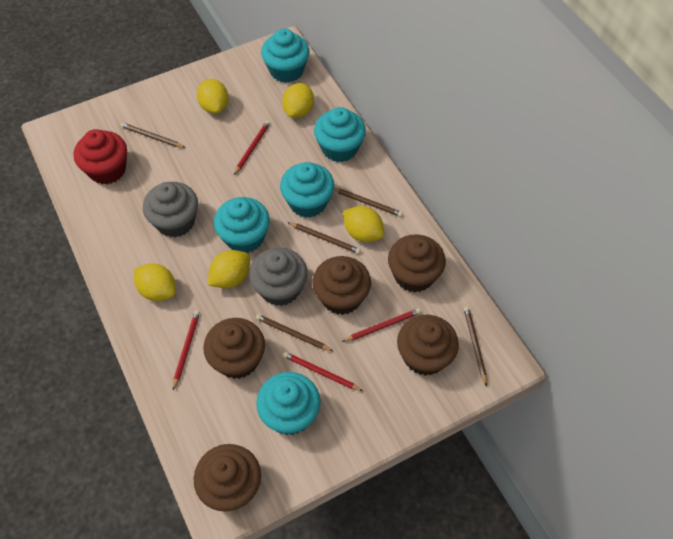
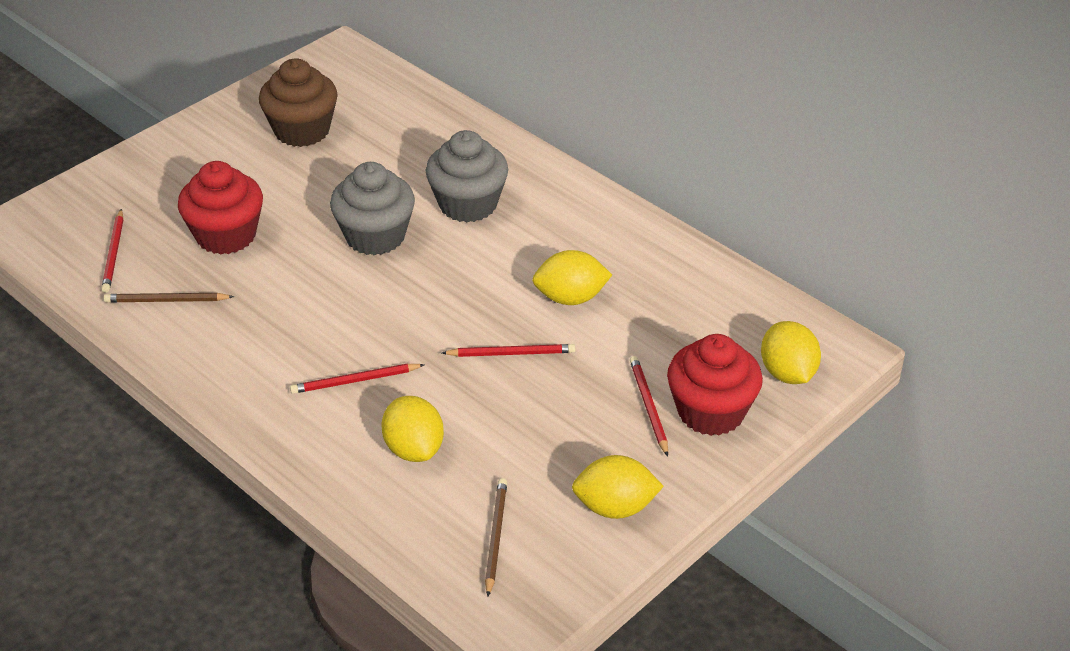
brown cupcake: [194,444,261,511] [203,318,265,379] [312,256,371,315] [388,234,446,293] [397,315,459,376] = 5 -> [259,58,338,147] = 1
brown pencil: [120,123,186,148] [256,314,333,351] [287,222,361,254] [334,188,403,217] [464,307,487,387] = 5 -> [104,293,234,303] [485,478,507,596] = 2
red cupcake: [74,129,127,185] = 1 -> [178,161,263,254] [667,334,763,436] = 2
turquoise cupcake: [214,197,270,253] [256,372,321,435] [261,29,309,83] [280,162,334,218] [314,107,366,162] = 5 -> none = 0
yellow lemon: [134,263,176,301] [197,79,229,114] [208,250,250,288] [282,83,314,118] [343,206,384,242] = 5 -> [382,396,444,462] [532,250,612,305] [572,455,664,519] [761,321,821,384] = 4

